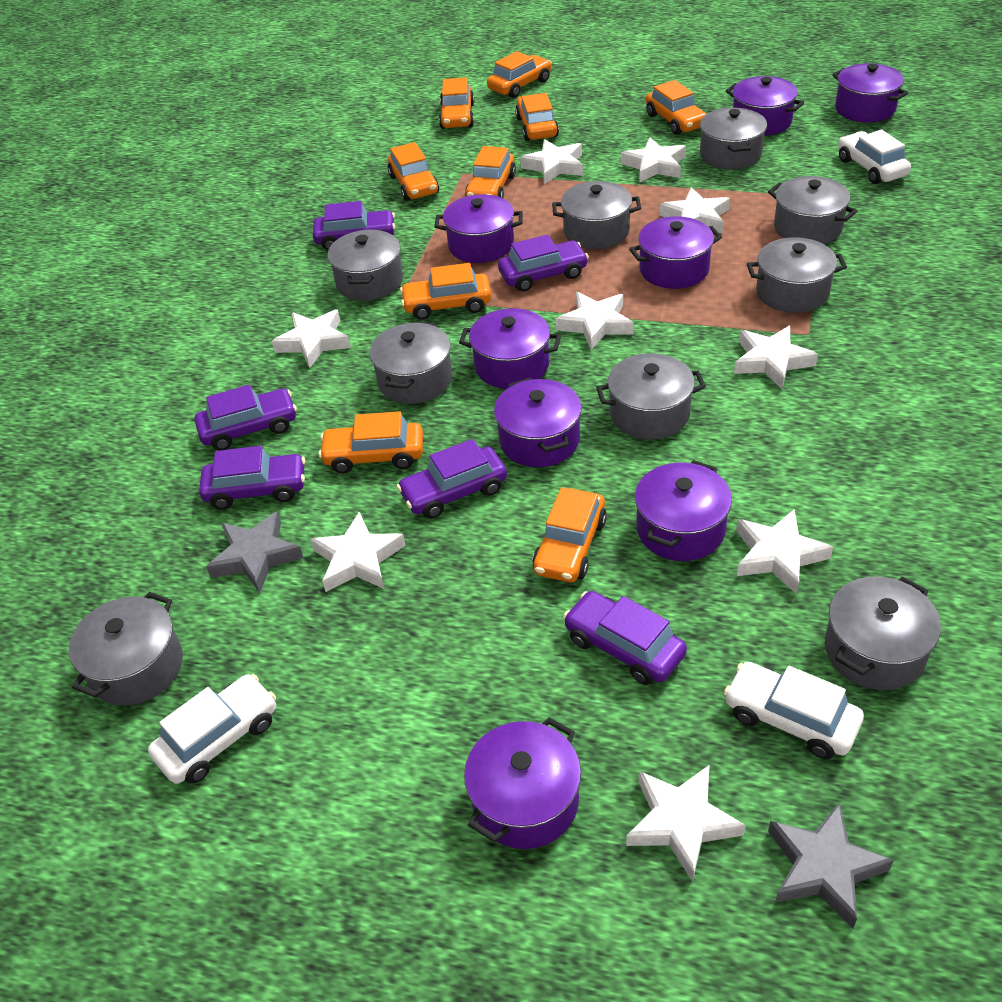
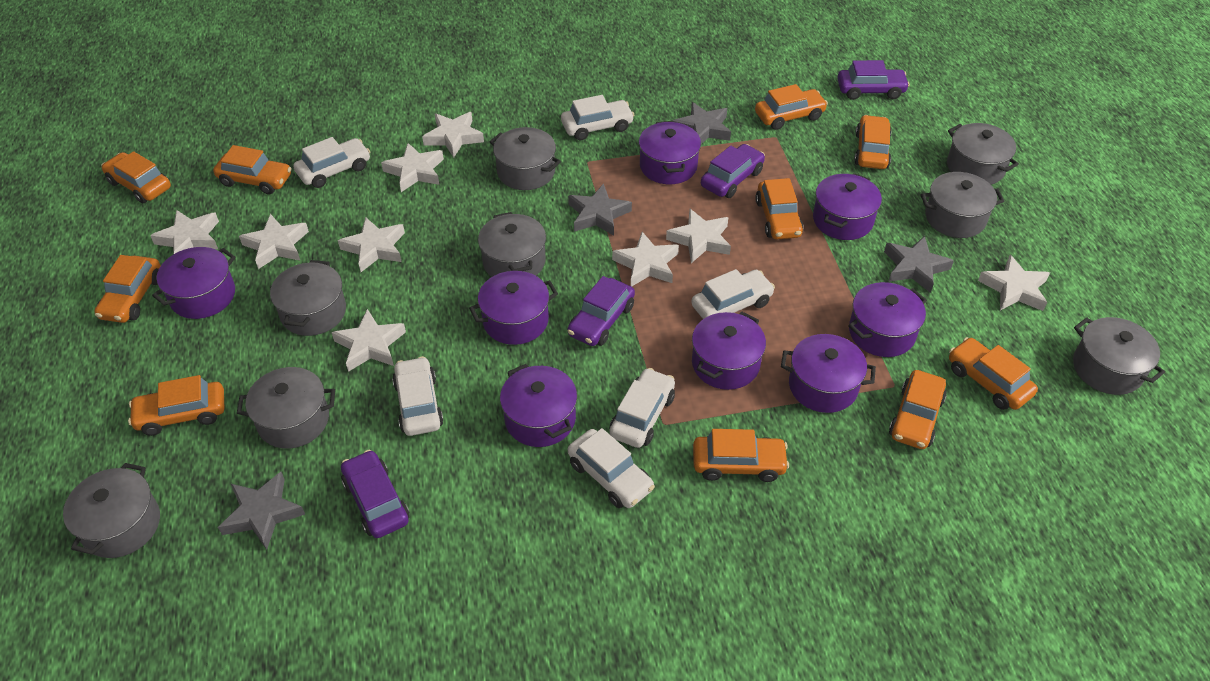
grey pot: [69,592,183,706] [328,230,403,301] [370,321,452,404] [552,181,641,249] [596,353,706,440] [700,107,767,170] [747,237,847,313] [768,176,857,244] [825,577,941,690] = 9 -> [63,463,160,558] [237,367,335,449] [270,260,346,336] [478,212,546,277] [490,127,561,190] [920,172,1004,238] [947,123,1019,185] [1073,317,1165,395] = 8
grey star: [206,511,304,593] [768,803,894,929] = 2 -> [218,472,305,550] [568,184,632,236] [673,102,731,144] [884,236,954,293] = 4
orange car: [319,411,423,474] [387,142,439,201] [400,263,491,320] [439,77,474,129] [465,146,516,198] [487,51,552,98] [515,93,559,141] [532,487,607,582] [646,80,706,135] = 9 -> [94,255,161,323] [101,151,171,204] [128,375,224,436] [213,145,292,194] [693,429,789,482] [755,84,828,130] [755,178,804,239] [854,115,892,169] [889,370,947,449] [949,337,1038,410] = 10
purple car: [194,385,297,451] [199,446,305,510] [313,201,395,251] [396,439,507,519] [498,234,589,292] [563,591,687,685] = 6 -> [341,450,410,538] [567,276,635,346] [701,144,765,198] [837,60,910,100] = 4
white car: [148,674,276,784] [724,662,864,759] [838,129,911,184] = 3 -> [293,137,370,188] [392,356,443,436] [561,95,635,140] [568,428,655,508] [609,368,675,448] [691,269,775,319] = 6

